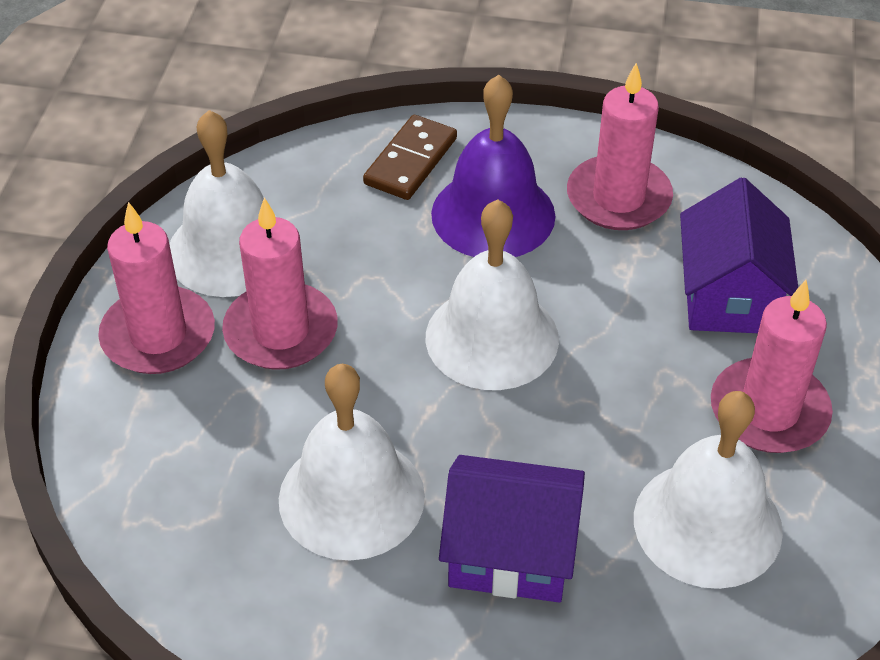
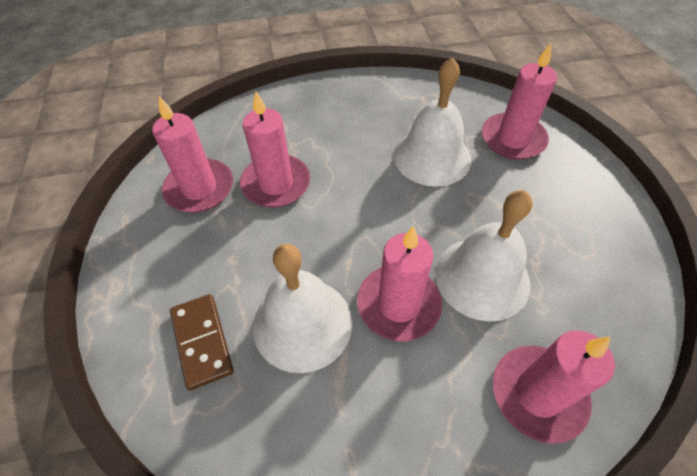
pink candle: [98,202,215,374] [222,198,338,370] [567,63,673,230] [711,280,833,453] = 4 -> [152,96,233,213] [240,90,310,208] [357,226,442,341] [482,43,557,160] [493,331,615,444] = 5
purple bell: [431,75,555,257] = 1 -> none = 0
purple house: [439,455,585,602] [680,178,798,333] = 2 -> none = 0
white bell: [169,110,277,297] [279,364,425,560] [426,199,559,390] [634,391,783,589] = 4 -> [253,244,352,373] [394,57,471,187] [435,190,532,321] = 3

